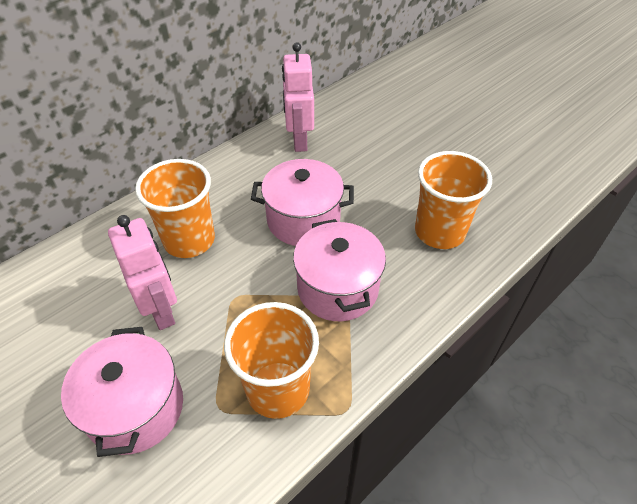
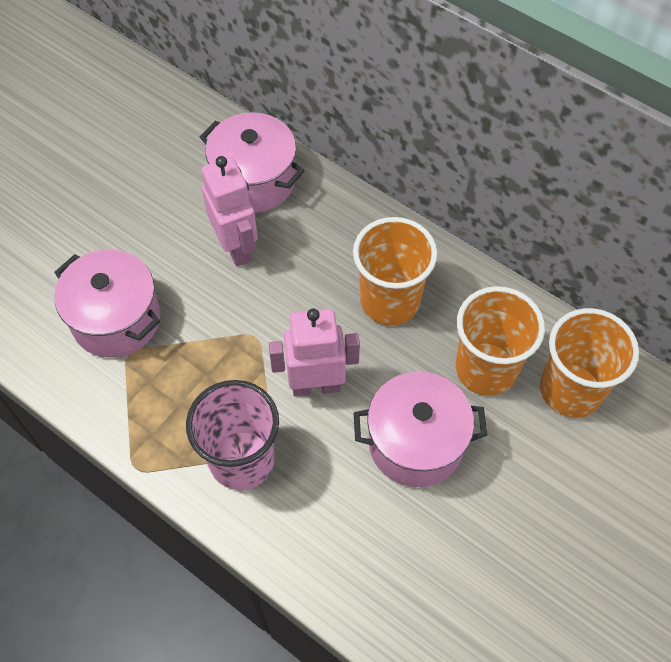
pink cup: none = 0 -> [186,380,279,490] = 1

